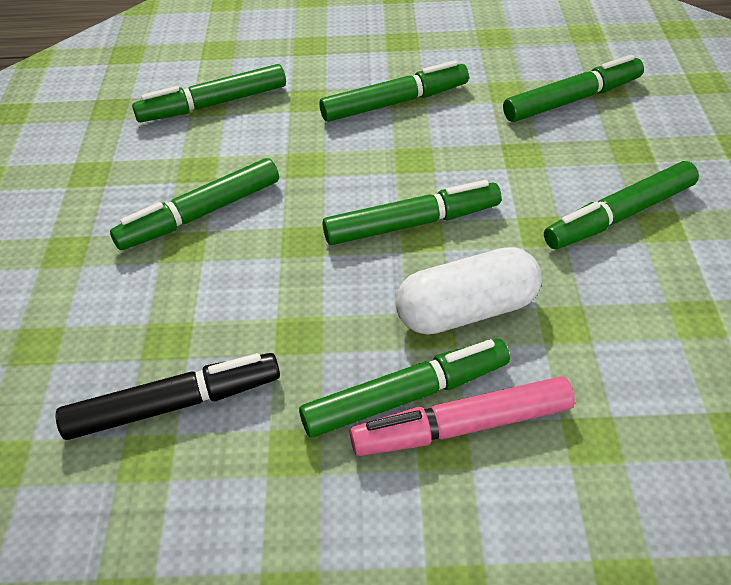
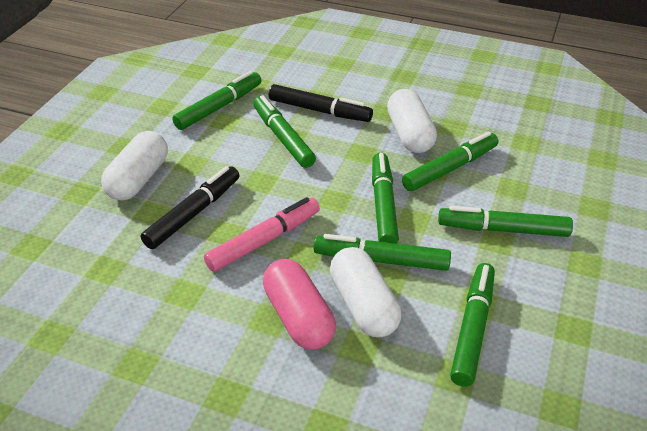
black marker: [56,353,280,440] = 1 -> [141,166,239,249] [269,84,373,122] = 2
pink capsule: none = 0 -> [263,259,336,350] = 1
white capsule: [396,247,542,335] = 1 -> [101,131,168,201] [330,247,401,337] [387,89,437,153] = 3

